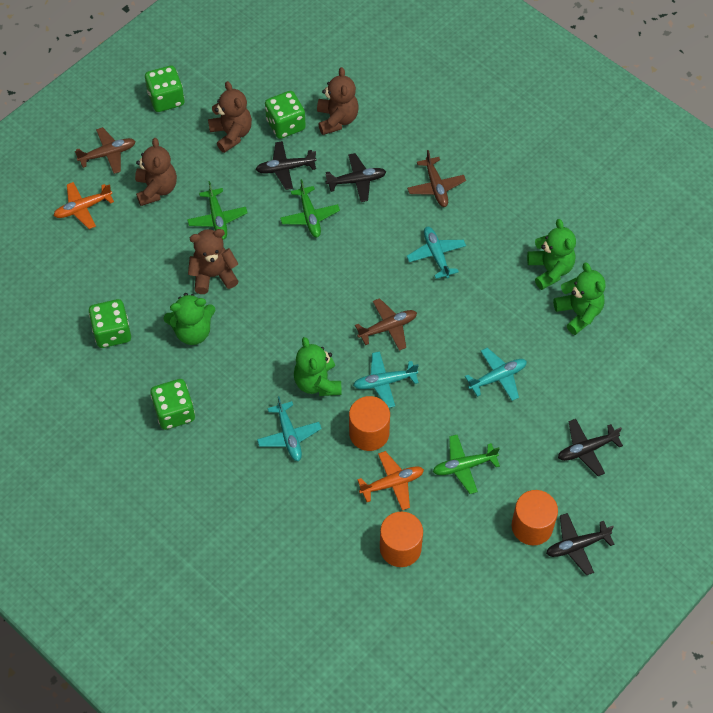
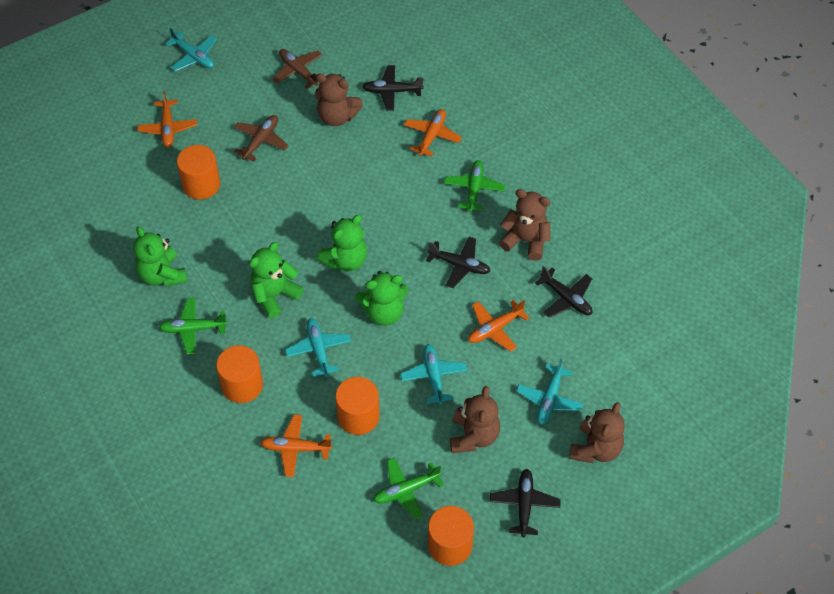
brown plane: [75,127,136,174] [355,298,417,351] [407,150,466,207] = 3 -> [234,115,289,162] [273,49,322,89] = 2
green dice: [89,299,131,348] [145,66,184,112] [150,379,195,430] [265,91,306,139] = 4 -> none = 0
orange cylinder: [349,396,390,451] [380,512,423,567] [512,490,558,545] = 3 -> [177,145,220,199] [216,345,263,403] [335,377,380,435] [428,506,474,566] = 4
orange plane: [54,182,114,229] [357,451,424,510] = 2 -> [137,91,197,148] [260,414,332,477] [404,109,462,157] [468,300,529,352] = 4

